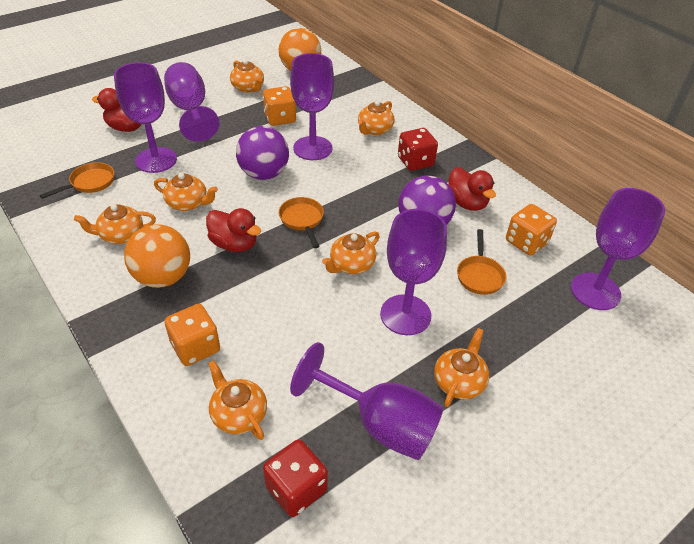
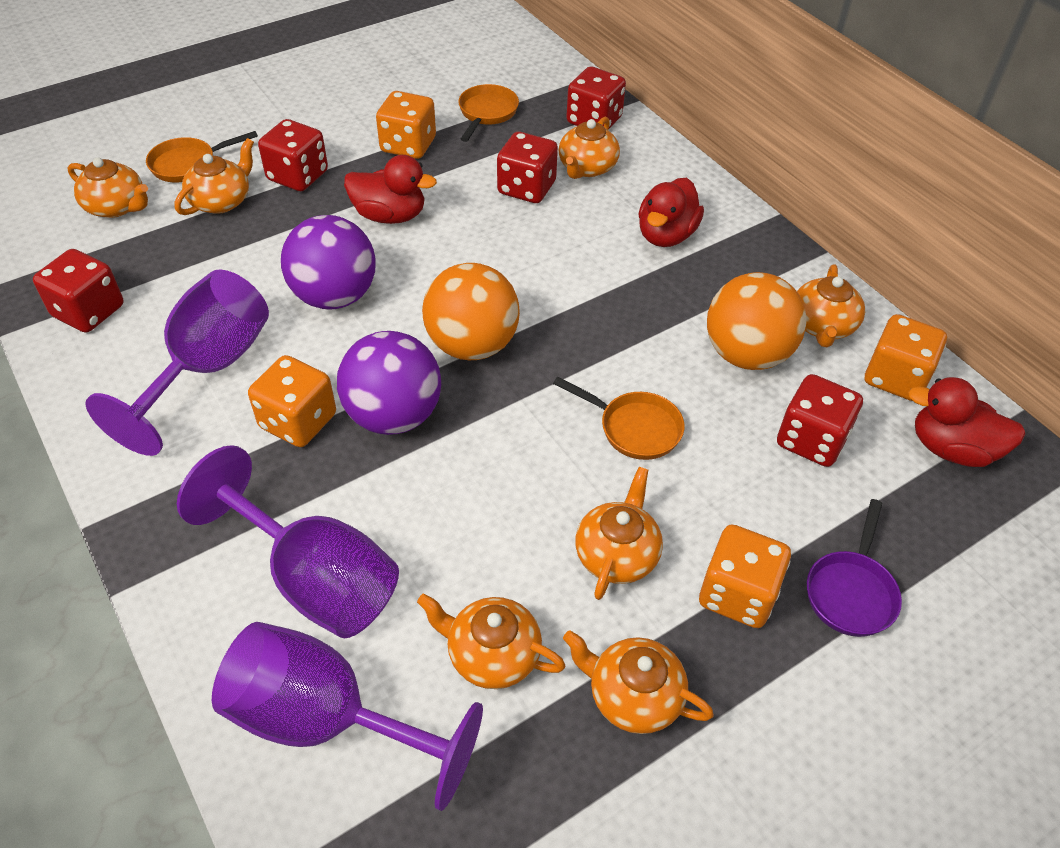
orange dice: [164,304,220,366] [263,86,296,126] [506,204,557,255] = 3 -> [248,355,336,447] [376,91,436,159] [699,525,791,628] [865,314,947,401] = 4
purple goblet: [114,62,177,173] [164,62,219,142] [290,53,334,160] [290,342,443,460] [380,209,447,335] [571,188,665,310] = 6 -> [85,269,269,456] [177,445,399,638] [212,622,483,811] = 3
purple pan: none = 0 -> [807,499,902,637] = 1
red dice: [263,439,328,517] [398,128,438,171] = 2 -> [33,249,124,333] [258,119,328,191] [497,132,558,203] [566,67,626,128] [777,374,863,467] = 5

